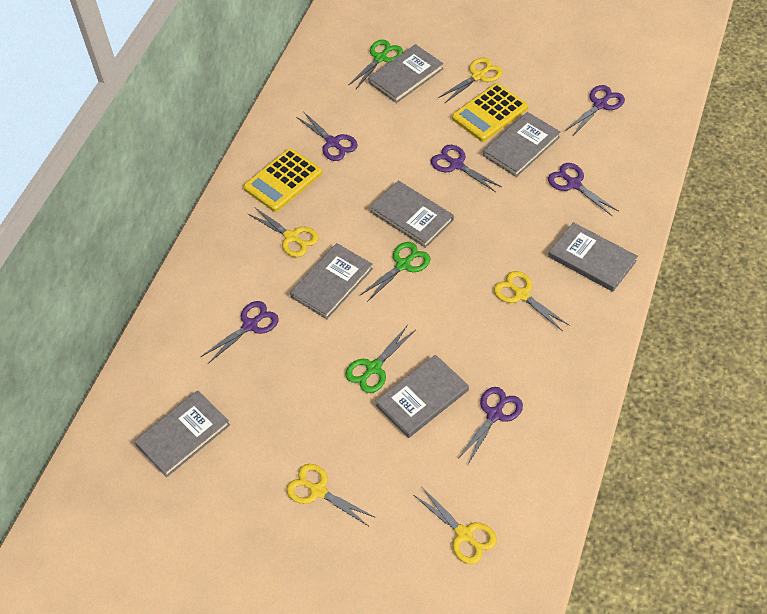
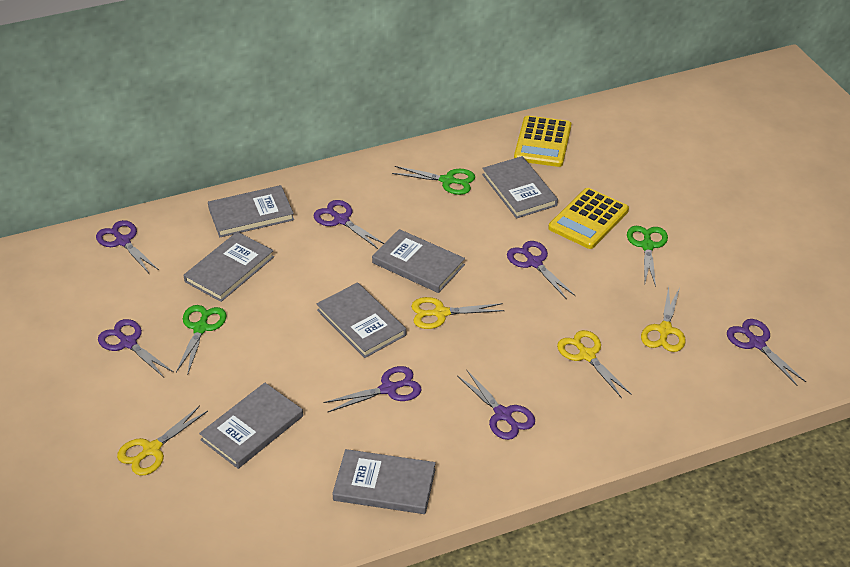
purple scissors: [201,301,279,364] [296,112,358,161] [431,145,502,192] [459,387,523,464] [548,163,619,216] [565,85,625,135] = 6 -> [96,220,159,273] [98,319,174,377] [314,200,385,249] [323,366,421,412] [457,370,535,440] [507,241,576,300] [727,319,806,385] = 7
yellow scissors: [247,207,319,257] [286,464,376,526] [414,486,497,564] [438,58,503,104] [494,271,570,331] = 5 -> [117,406,208,476] [411,297,504,329] [557,330,631,398] [641,286,686,352] = 4

